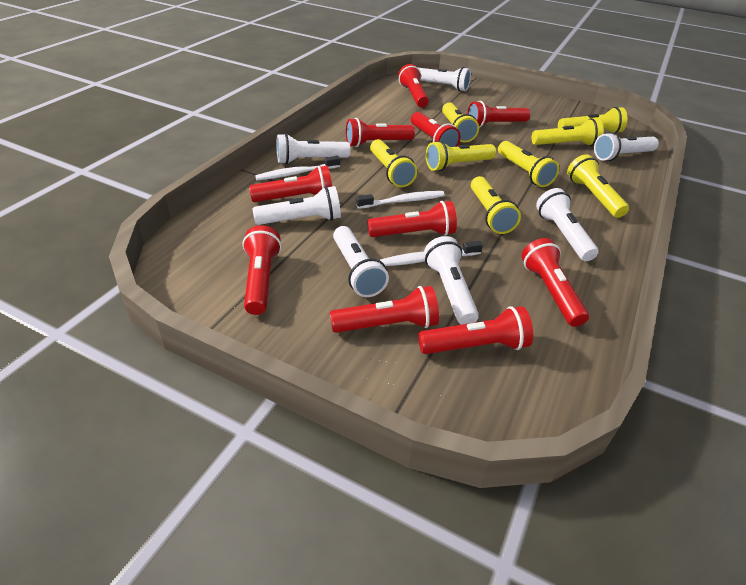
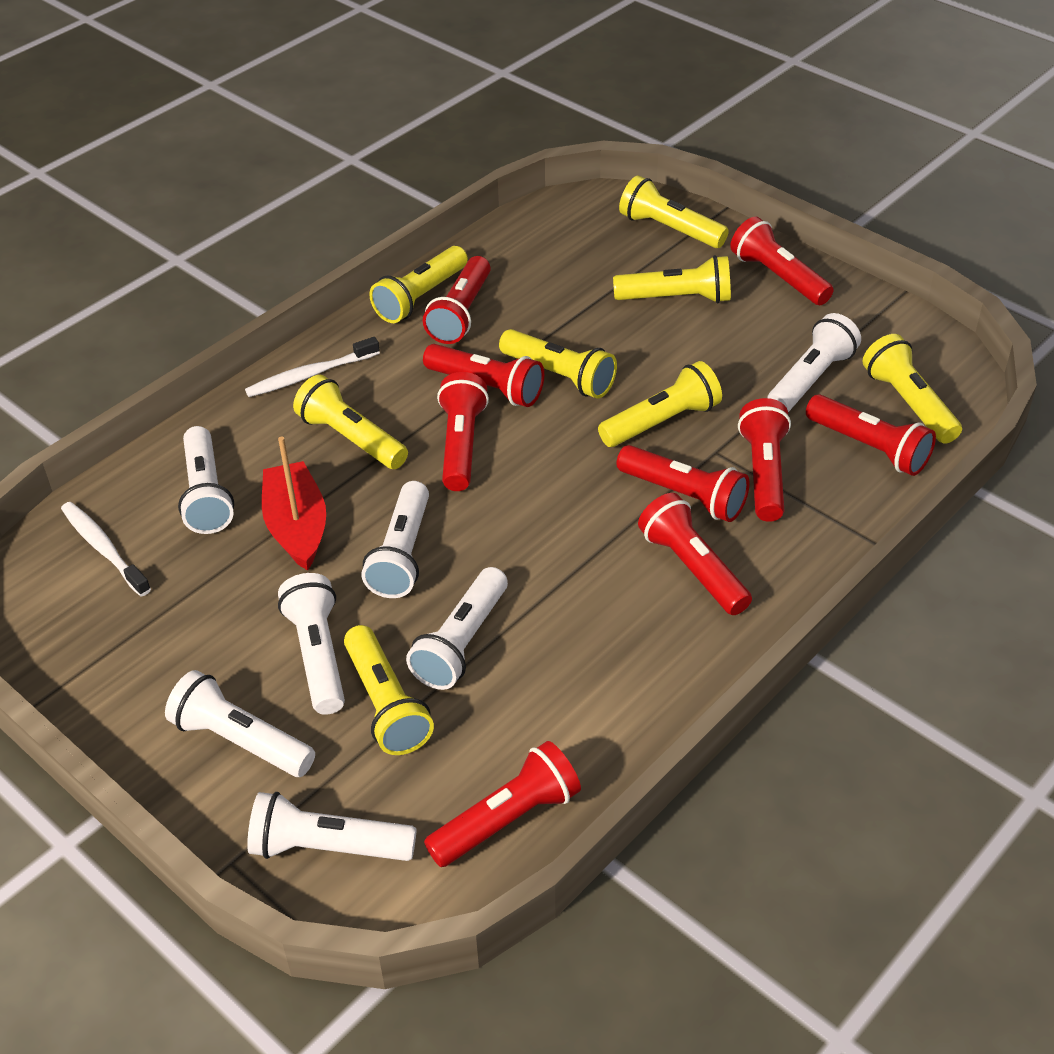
red boat: none = 0 -> [262,436,326,571] = 1
red flashlight: [242,225,282,315] [249,166,332,202] [330,286,439,333] [346,118,415,147] [367,201,457,237] [398,64,429,108] [411,112,461,147] [418,306,533,354] [467,101,530,128] [521,238,589,327] = 10 -> [423,256,491,344] [423,344,544,407] [424,741,581,867] [437,372,489,491] [617,445,750,522] [638,493,752,615] [730,217,834,305] [738,398,791,522] [806,394,936,476] = 9
white toothbrush: [255,156,340,181] [356,191,445,209] [380,241,483,266] = 3 -> [61,502,151,596] [245,337,380,397] = 2

